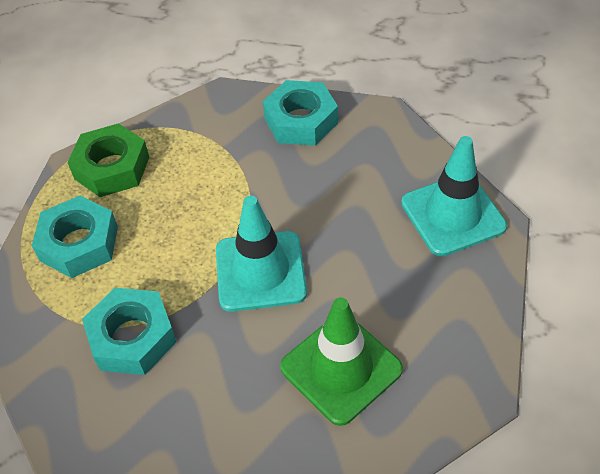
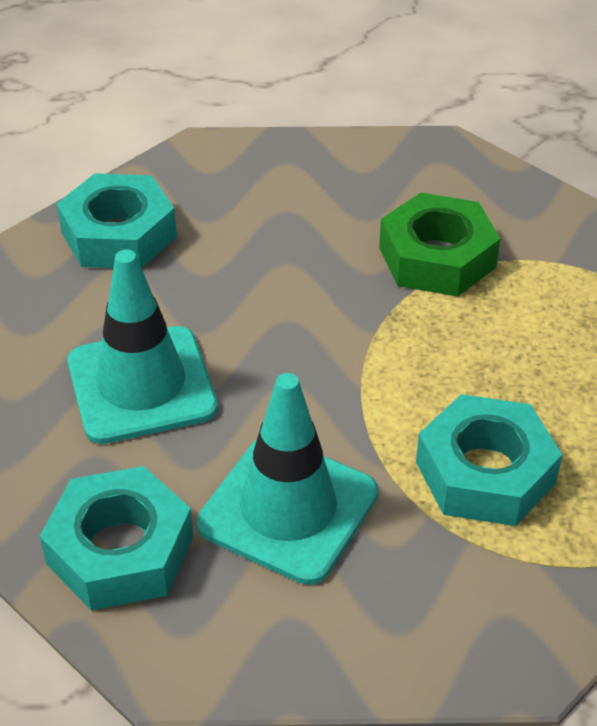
green traffic cone: [280,297,403,426] = 1 -> none = 0

